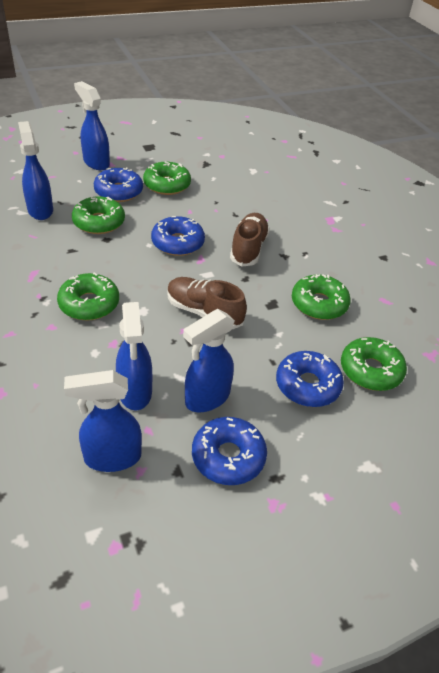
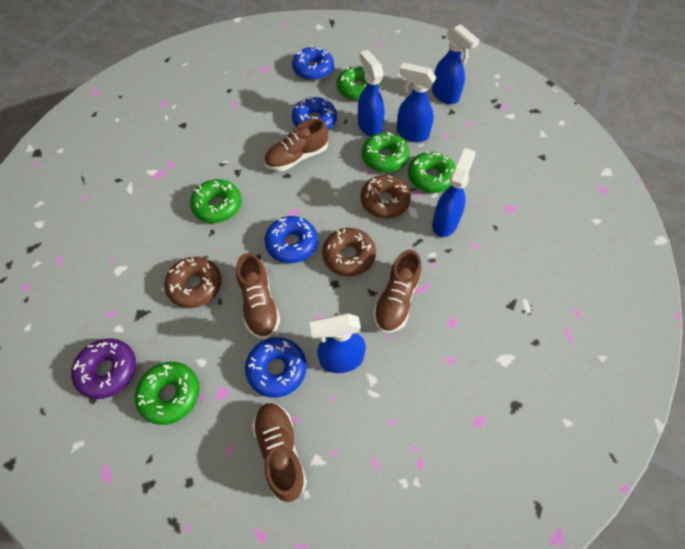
brown donut: none = 0 -> [164,257,222,308] [322,228,376,276] [360,175,411,218] = 3
brown shoe: [167,277,247,330] [230,213,270,266] = 2 -> [236,253,280,339] [252,402,307,502] [264,118,328,171] [373,250,421,333] = 4
purple donut: none = 0 -> [71,338,136,399] = 1

